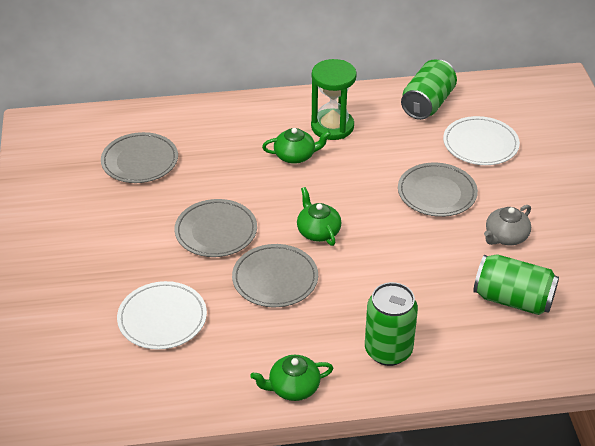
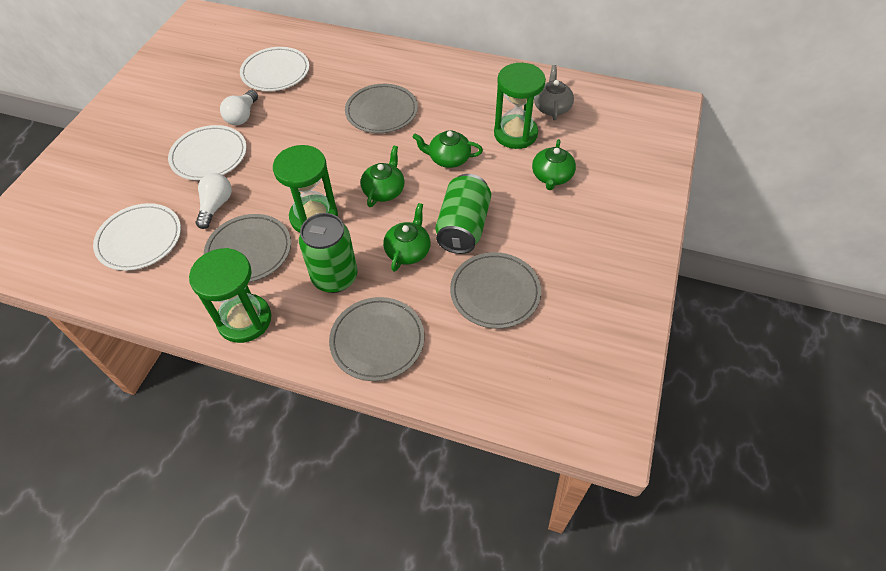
green can: [365,282,418,366] [401,59,457,120] [473,254,559,315] = 3 -> [299,213,357,293] [436,174,491,254] = 2
green hourglass: [311,59,357,140] = 1 -> [189,248,271,343] [273,145,338,233] [494,63,546,149] = 3
green teapot: [250,355,333,401] [262,128,331,164] [297,187,341,246] = 3 -> [361,146,405,207] [383,203,431,272] [413,130,483,168] [532,139,576,190] = 4
white light bulb: none = 0 -> [196,173,232,229] [220,90,258,125] = 2
white plate: [117,281,207,350] [443,116,520,165] = 2 -> [93,203,181,271] [168,125,247,181] [240,47,309,91] = 3

